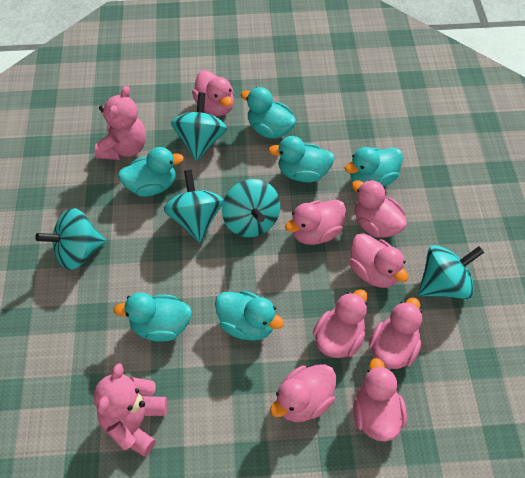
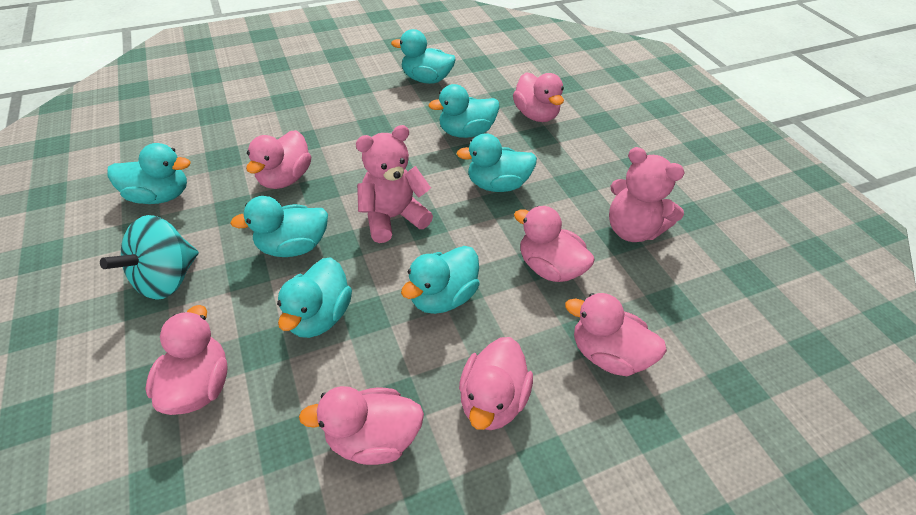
pink duck: [192,70,234,116] [270,364,336,422] [285,200,346,245] [313,289,368,358] [349,233,408,288] [352,180,407,238] [354,358,407,442] [369,298,422,369] = 8 -> [145,305,227,415] [246,130,311,189] [299,386,424,465] [459,337,533,430] [513,72,564,122] [514,206,595,282] [565,293,667,376] = 7
turquoise duck: [114,292,192,342] [118,147,184,197] [215,291,284,341] [241,87,296,139] [268,136,335,182] [345,147,403,187] = 6 -> [107,143,190,204] [230,196,328,257] [277,257,352,338] [391,29,456,84] [401,246,480,314] [429,84,500,138] [456,133,537,192] = 7
turquoise spinning top: [35,208,106,270] [164,170,223,242] [171,92,227,161] [222,179,281,237] [418,245,484,299] = 5 -> [100,215,199,300] = 1

